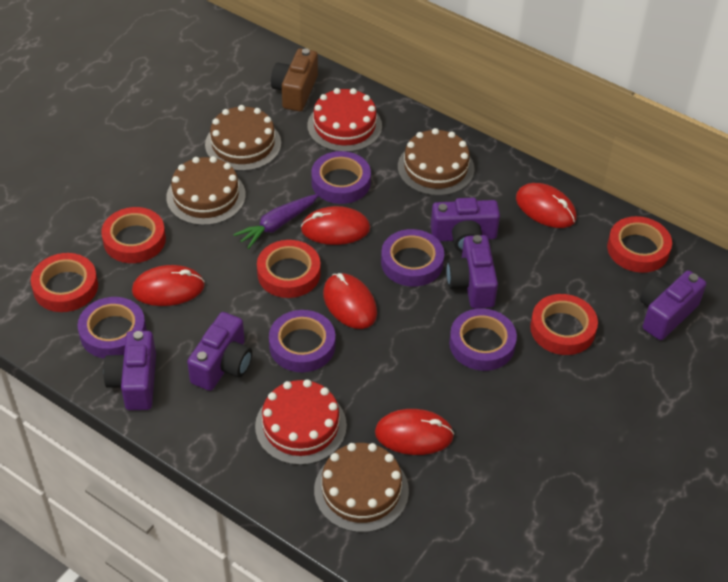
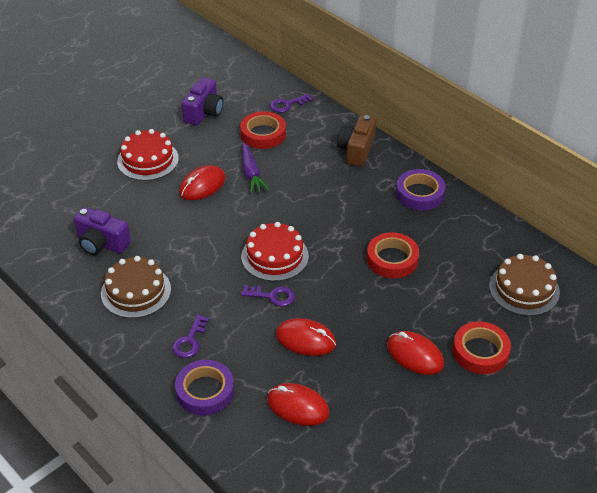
brown cake: [166,156,246,225] [205,105,281,171] [314,443,409,533] [398,128,475,196] = 4 -> [101,256,171,318] [489,254,560,316] = 2
purple camera: [103,331,156,410] [187,312,252,391] [431,198,500,252] [446,235,498,309] [640,270,706,340] = 5 -> [74,207,131,255] [182,77,223,126] = 2
purple key: none = 0 -> [172,315,209,358] [241,285,295,307] [270,94,313,113] = 3
purple tape: [78,297,146,358] [269,310,335,372] [311,151,371,204] [381,229,444,287] [449,308,517,371] = 5 -> [175,360,234,416] [396,169,445,211] = 2
red mouse: [132,265,205,306] [301,206,370,245] [323,273,377,329] [375,409,454,455] [516,183,576,228] = 5 -> [179,165,226,200] [267,383,330,426] [276,318,336,356] [387,331,444,375] = 4
red tape: [31,253,98,312] [101,207,166,263] [257,240,321,298] [530,294,598,355] [607,216,672,273] = 5 -> [240,111,286,149] [367,232,419,278] [453,321,511,374] = 3

